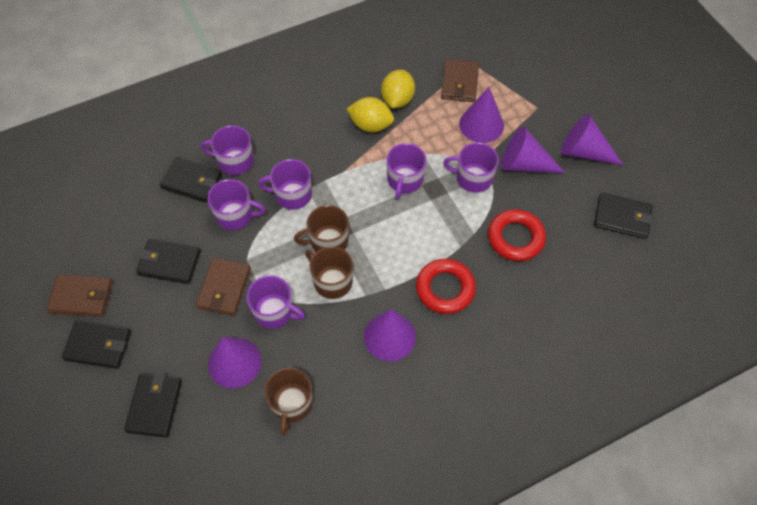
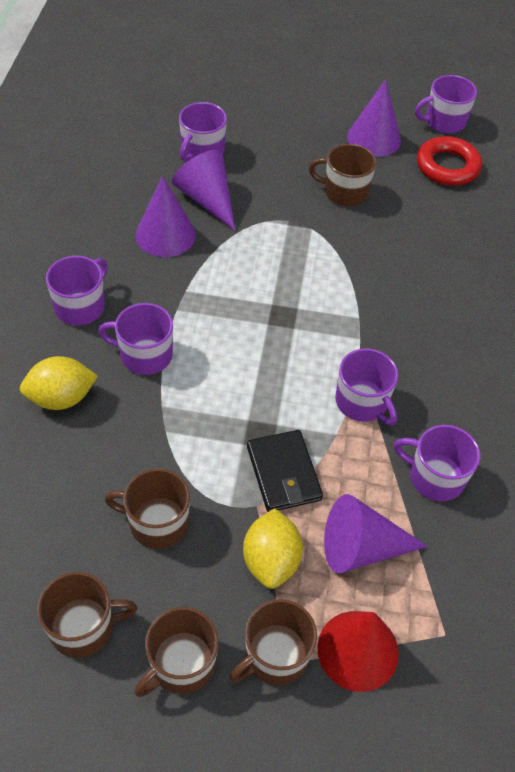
black wallet: [62,320,131,369] [124,373,182,437] [136,239,201,284] [160,157,222,203] [594,193,653,239] = 5 -> [247,430,323,512] = 1
brown mug: [264,368,313,435] [294,205,349,252] [305,246,353,299] = 3 -> [37,572,137,658] [105,468,190,549] [135,607,218,697] [230,599,317,685] [309,144,376,206] = 5
brown wallet: [47,274,113,317] [196,258,251,316] [441,59,479,102] = 3 -> none = 0
purple cone: [208,337,261,388] [364,309,416,361] [459,87,504,143] [501,127,565,173] [561,114,623,165] = 5 -> [135,176,196,257] [172,150,236,231] [324,494,428,573] [347,79,401,157] = 4
red cone: none = 0 -> [317,611,399,692] = 1
red ring: [416,259,476,314] [488,209,546,261] = 2 -> [417,136,482,186] = 1

